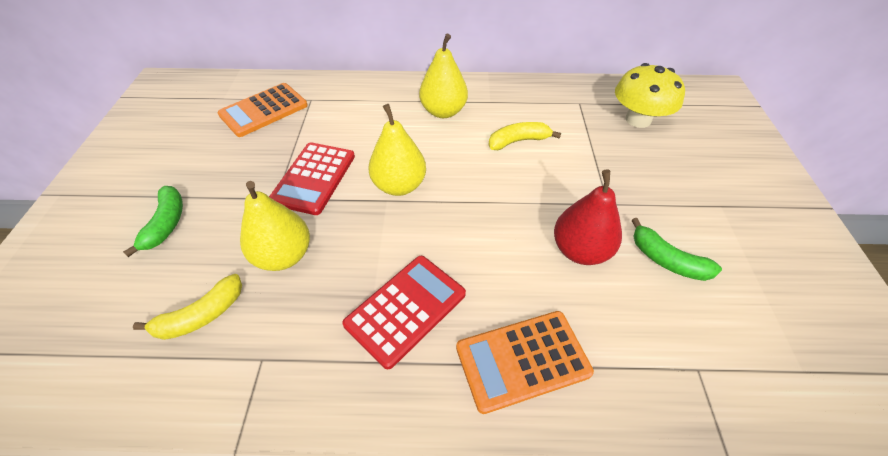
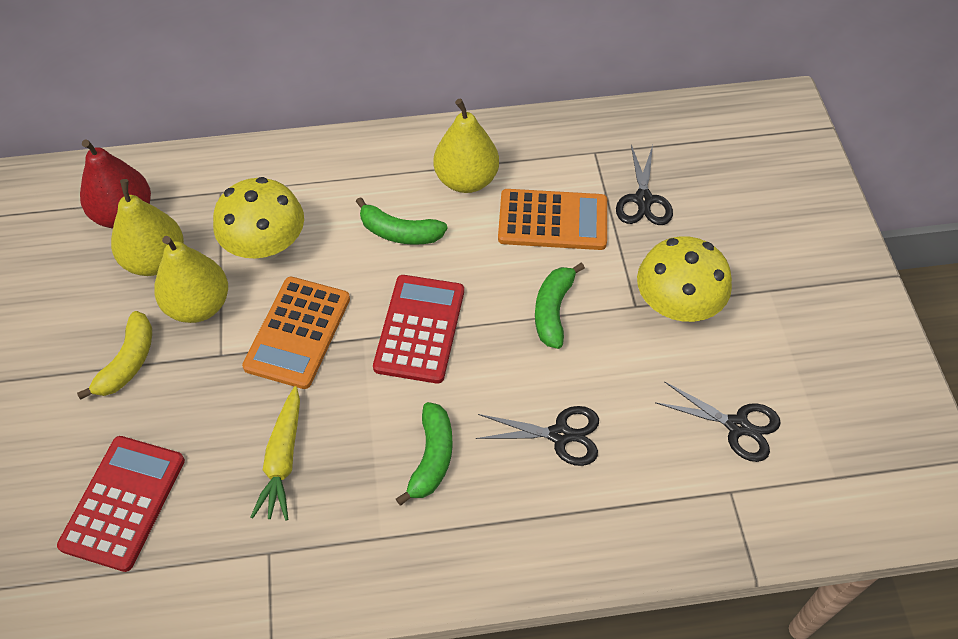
black scissors: none = 0 -> [476,406,599,466] [616,145,673,225] [655,381,781,462] = 3
green banana: [123,186,183,257] [632,218,722,281] = 2 -> [356,197,448,245] [396,402,453,506] [535,263,585,349] = 3
yellow banana: [133,274,242,340] [488,122,561,150] = 2 -> [77,311,152,400] = 1
yellow carrot: none = 0 -> [251,386,300,521] = 1
yellow mushroom: [615,63,685,128] = 1 -> [213,177,304,260] [637,236,732,322] = 2

